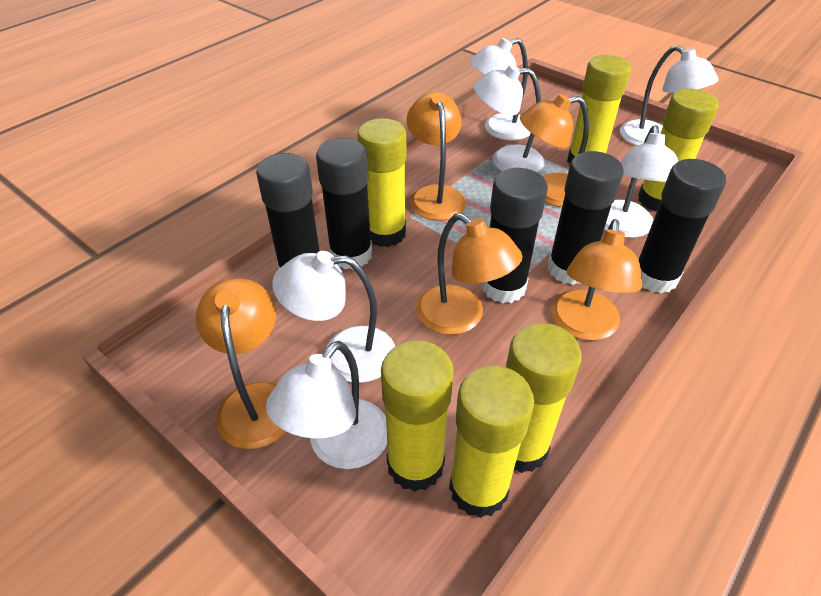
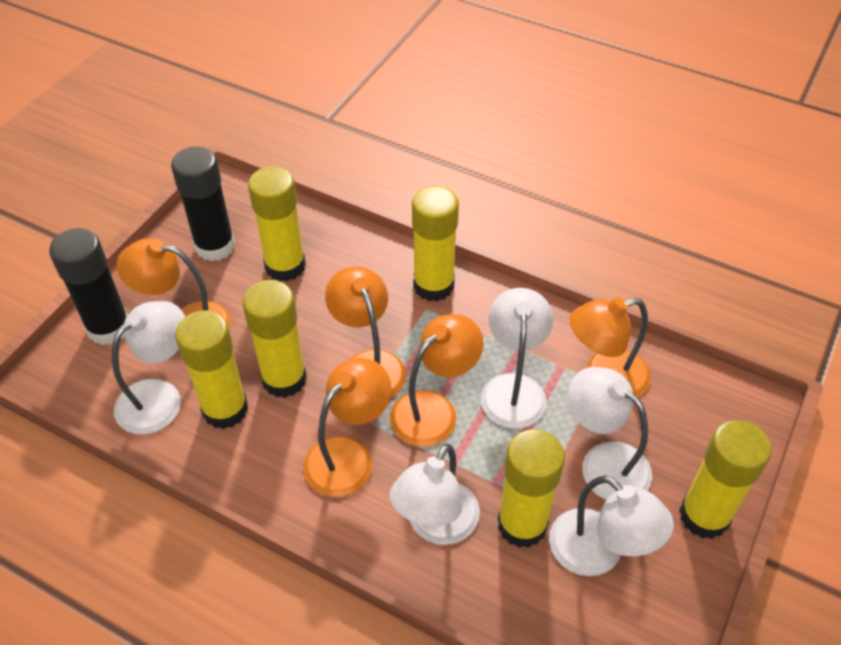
black glue stick: [256,153,320,269] [316,138,372,270] [481,168,548,303] [548,151,623,285] [638,159,726,293] = 5 -> [49,228,128,345] [171,147,235,261] = 2
white lamp: [266,341,387,469] [272,251,395,383] [470,38,531,140] [474,64,545,172] [604,125,678,238] [620,45,719,146] = 6 -> [112,301,185,435] [389,444,480,545] [481,288,553,429] [549,476,674,576] [568,367,652,500] = 5

